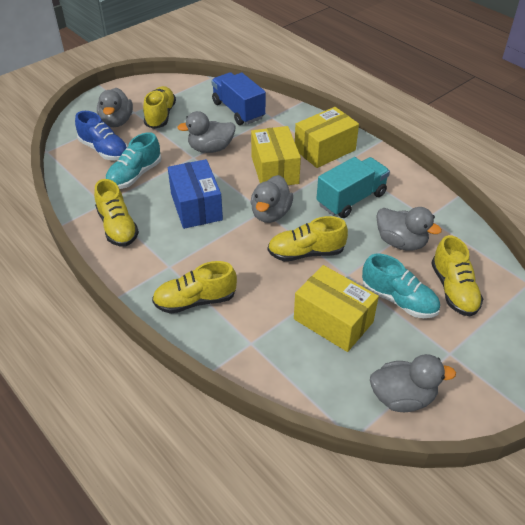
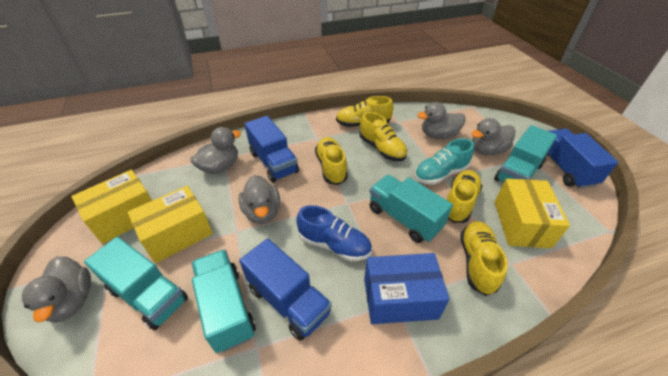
blue truck: [211,72,266,125] = 1 -> [239,238,332,341] [245,116,299,182] [546,129,618,189] = 3
turquoise shoe: [105,132,161,189] [362,254,440,318] = 2 -> [414,138,474,185] = 1
turquoise truck: [316,157,390,218] = 1 -> [84,237,188,330] [192,250,256,353] [369,175,453,243] [494,125,557,183] = 4

